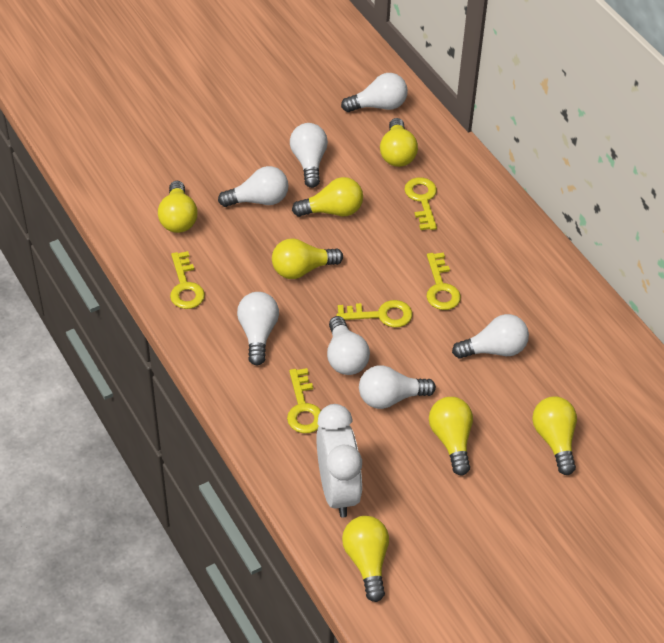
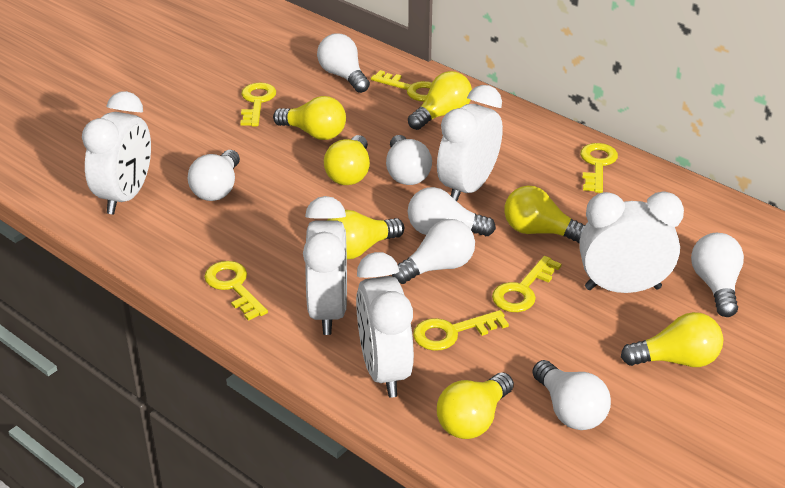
white clock: [316,404,362,518] = 1 -> [82,91,151,215] [303,196,347,335] [356,252,414,398] [437,85,503,201] [579,192,684,293] = 5
yellow key: [170,251,205,309] [287,368,321,433] [337,300,412,328] [404,177,437,230] [426,253,461,310] = 5 -> [204,261,268,321] [240,83,276,126] [371,70,432,101] [413,310,509,351] [492,256,562,312] [580,143,618,193] = 6

